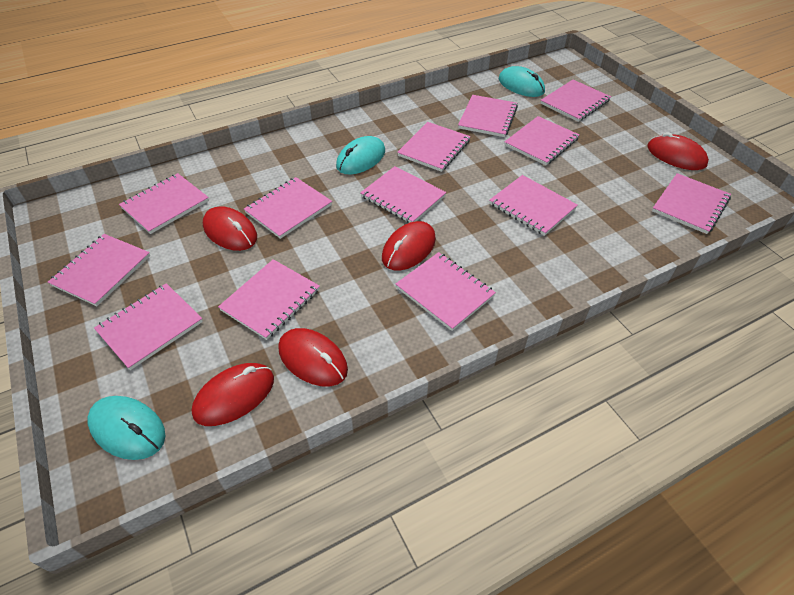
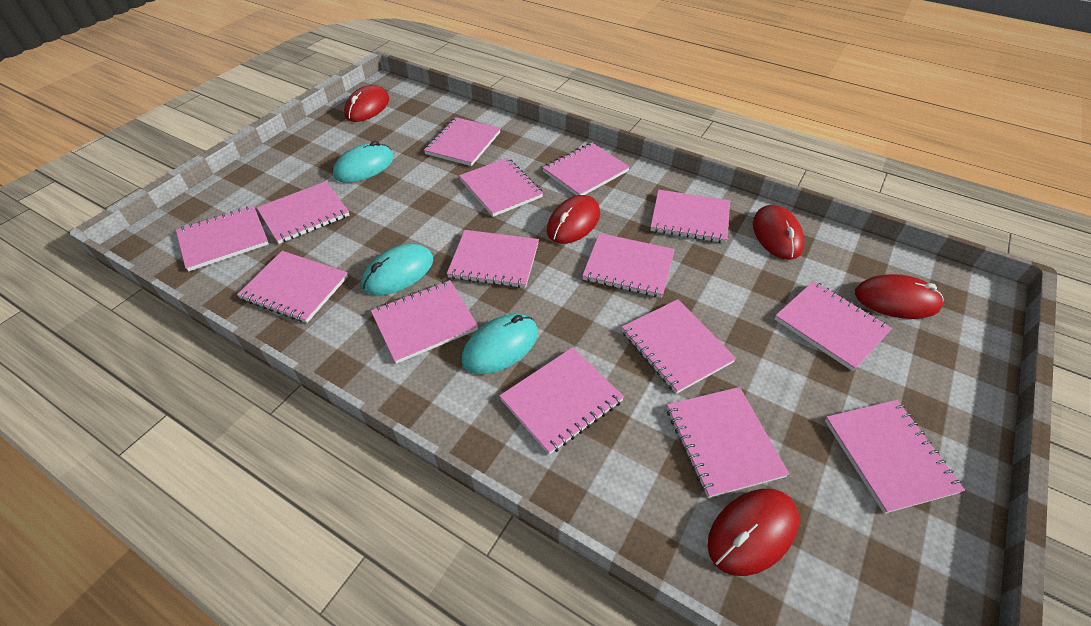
pink notebook: [48,234,150,306] [94,283,203,370] [119,173,209,234] [218,259,320,340] [244,177,332,239] [360,166,446,223] [396,252,496,331] [397,122,471,172] [458,95,518,137] [489,175,578,236] [505,116,579,165] [540,80,611,122] [652,173,731,234] = 13 -> [176,205,269,271] [237,251,348,323] [256,181,349,244] [371,280,478,364] [424,117,501,166] [447,230,539,288] [459,158,543,217] [499,347,624,455] [542,143,630,196] [582,233,675,298] [622,299,736,394] [650,189,730,243] [667,387,789,498] [775,281,892,371] [825,400,965,514] = 15

